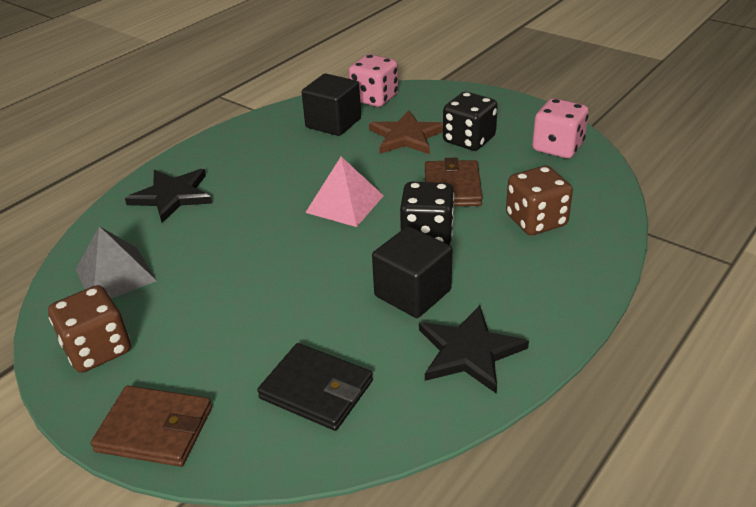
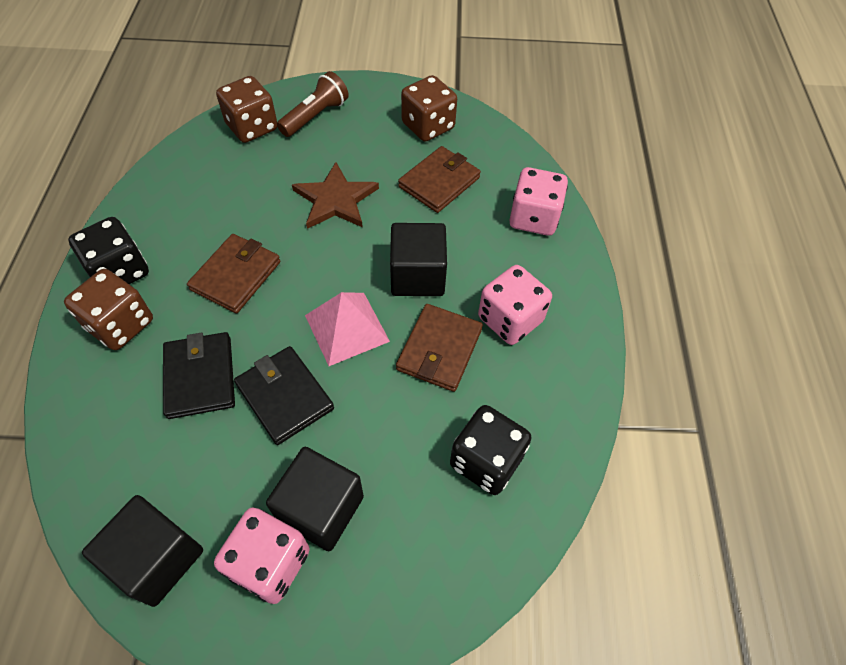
black cube: [302,74,361,136] [372,226,452,318] = 2 -> [82,495,203,607] [266,447,364,551] [390,223,447,296] = 3
black star: [125,169,212,223] [419,306,529,394] = 2 -> none = 0
black wallet: [257,343,373,431] = 1 -> [163,332,235,419] [234,346,334,445] = 2
brown dice: [48,285,131,373] [506,166,573,235] = 2 -> [64,269,153,350] [216,76,277,143] [401,75,457,142] = 3
brown flashlight: none = 0 -> [277,71,349,137] = 1
brown wallet: [91,385,212,467] [425,158,483,206] = 2 -> [187,234,280,313] [396,304,483,392] [398,146,481,213] = 3
grey pyramid: [76,226,157,299] = 1 -> none = 0
pink dice: [349,54,398,107] [532,98,589,158] = 2 -> [214,508,310,604] [478,265,552,345] [509,167,568,236] = 3

